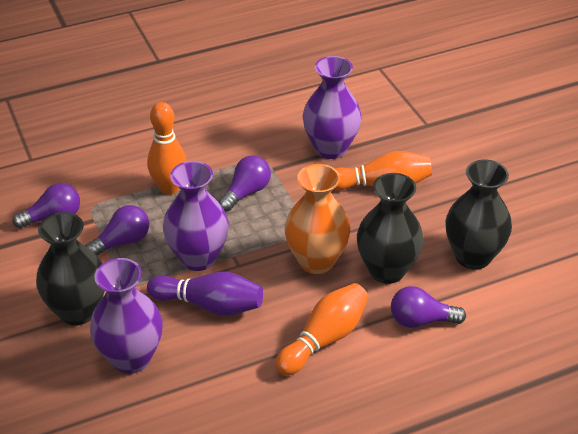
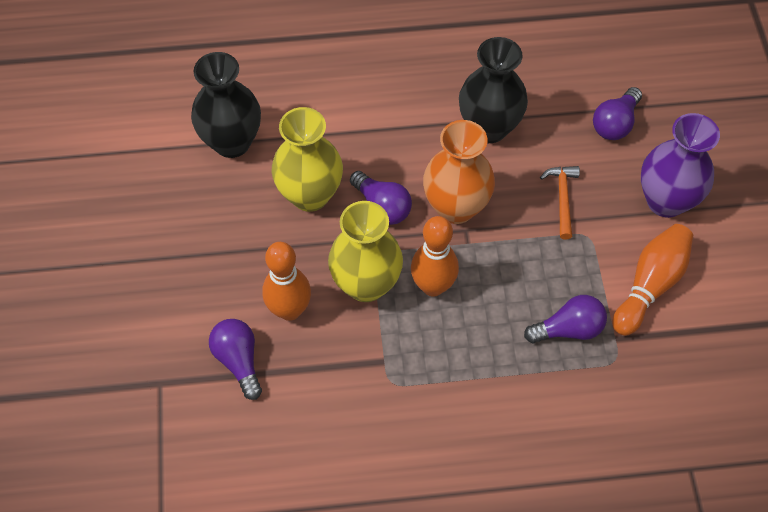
black vase: [36,212,105,325] [357,173,424,284] [445,160,512,270] = 3 -> [191,52,261,158] [459,37,528,143] = 2
orange hammer: none = 0 -> [540,166,580,239] = 1
purple bowling pin: [147,272,263,316] = 1 -> none = 0
purple vase: [90,258,163,374] [163,161,229,271] [303,56,361,159] = 3 -> [641,113,720,218] = 1
yellow vase: none = 0 -> [272,107,343,212] [328,201,403,302] = 2

